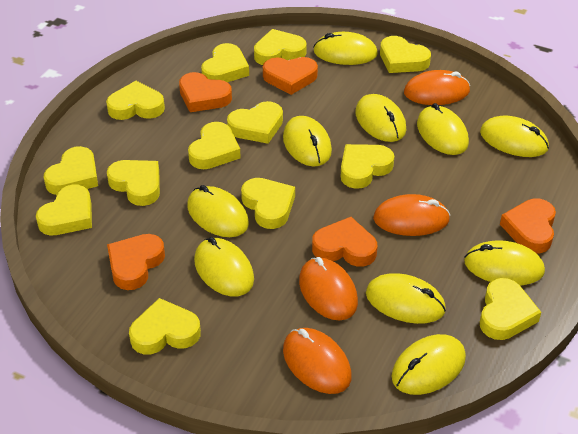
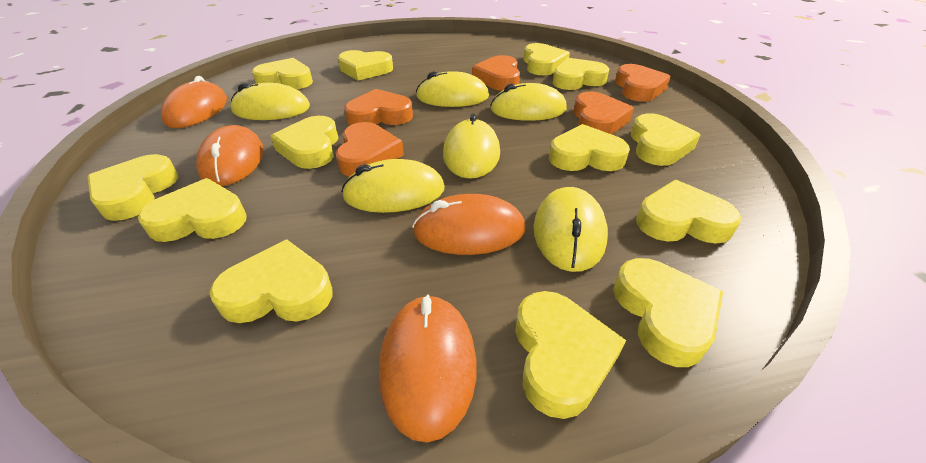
yellow mouse: [187,185,249,237] [194,237,254,296] [283,116,332,167] [313,32,378,65] [355,94,406,142] [366,273,446,324] [392,334,466,395] [417,103,469,155] [464,240,545,286] [480,116,549,157] = 10 -> [230,83,310,120] [341,159,445,213] [416,71,489,107] [443,113,500,179] [490,83,567,121] [534,187,608,272] = 6

